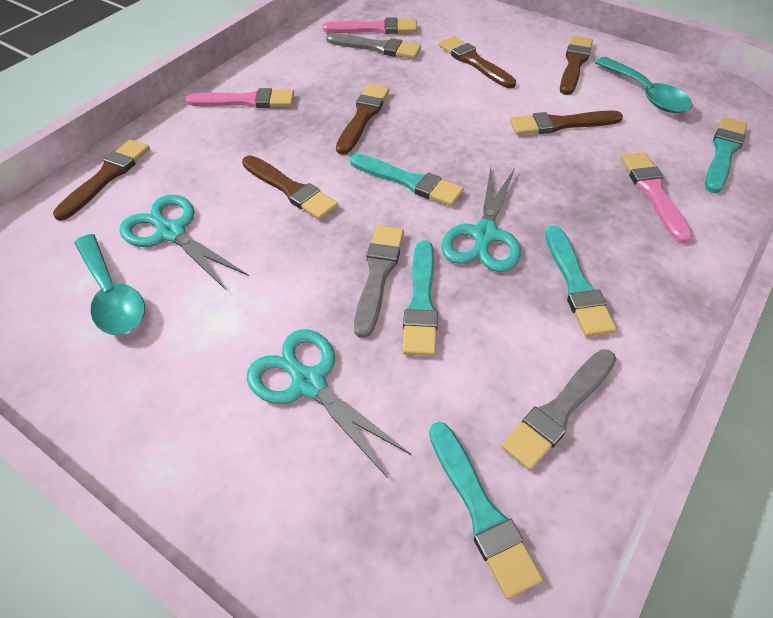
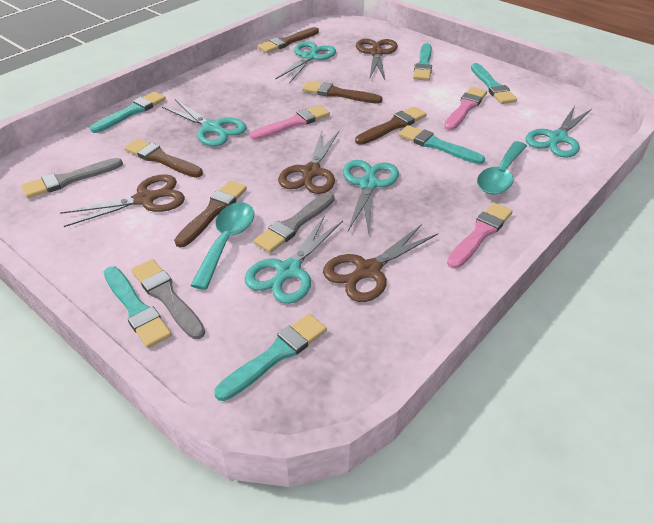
brown brush: [53,139,150,221] [242,155,338,220] [336,84,389,155] [439,36,516,88] [510,111,623,135] [560,36,593,95] = 6 -> [124,139,203,178] [174,181,247,248] [258,27,319,53] [302,81,383,104] [355,106,427,145] = 5
brown scissors: none = 0 -> [60,174,185,227] [278,131,339,194] [323,224,438,302] [356,39,398,80] = 4
turquoise brush: [350,154,464,206] [402,240,438,356] [429,422,543,599] [545,226,617,337] [705,117,747,193] = 5 -> [90,91,166,133] [104,266,172,348] [214,314,327,401] [398,125,485,164] [413,43,432,81] [471,63,517,104] = 6
turquoise scissors: [119,195,249,291] [247,329,412,477] [441,167,521,272] = 3 -> [162,99,246,146] [244,215,343,304] [275,42,336,84] [343,160,399,233] [526,106,592,158] = 5

